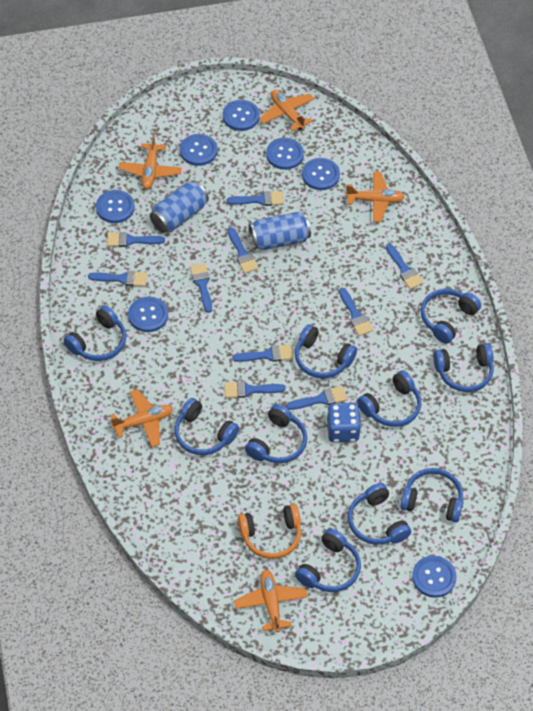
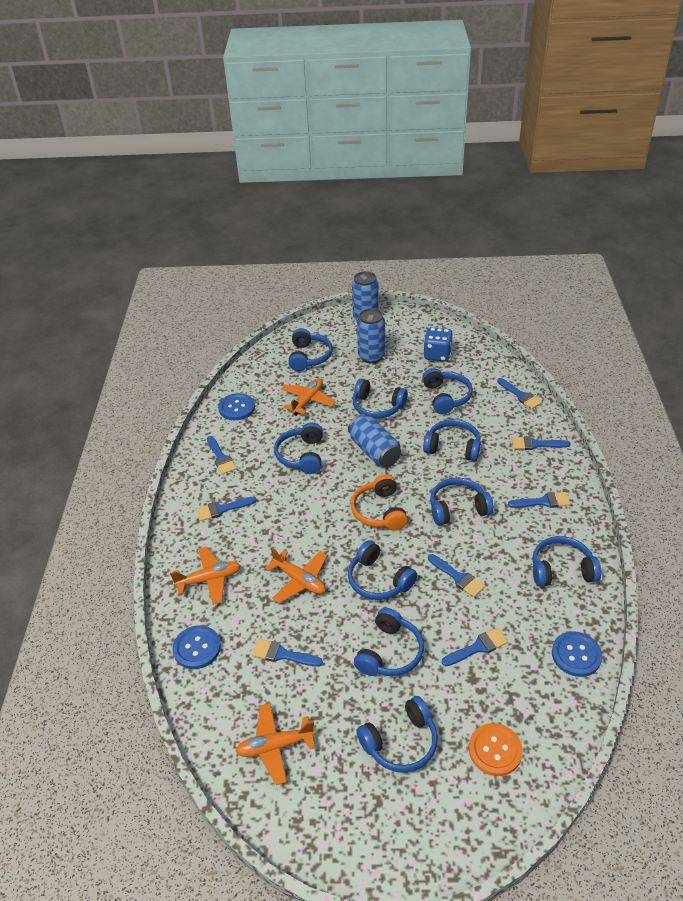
blue brush: [88,270,147,287] [107,232,165,247] [190,263,212,313] [224,381,285,398] [227,191,284,206] [227,227,259,273] [232,345,293,362] [286,386,347,410] [339,288,373,336] [386,244,424,289] = 10 -> [196,497,257,521] [207,436,237,474] [252,639,323,667] [428,554,485,597] [442,627,508,666] [497,378,542,409] [508,492,571,508] [512,436,570,450] = 8
blue button: [96,190,135,223] [128,297,168,332] [180,134,218,166] [223,100,260,131] [266,138,304,170] [302,158,340,190] [412,556,457,598] = 7 -> [172,625,221,669] [218,393,255,420] [552,631,602,677] = 3
blue can: [150,180,209,233] [249,212,311,250] = 2 -> [348,414,401,467] [352,271,379,321] [357,308,385,364] = 3
orange button: none = 0 -> [469,723,523,776] = 1
orange plane: [110,389,173,447] [118,134,182,189] [234,570,308,632] [259,90,314,131] [345,171,405,222] = 5 -> [170,546,241,605] [235,703,316,785] [265,548,327,603] [281,378,336,416] = 4

